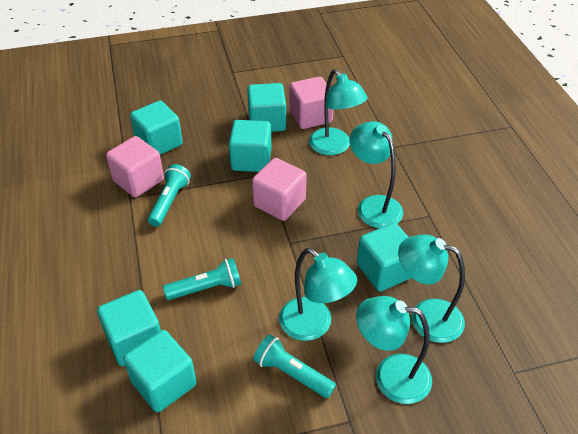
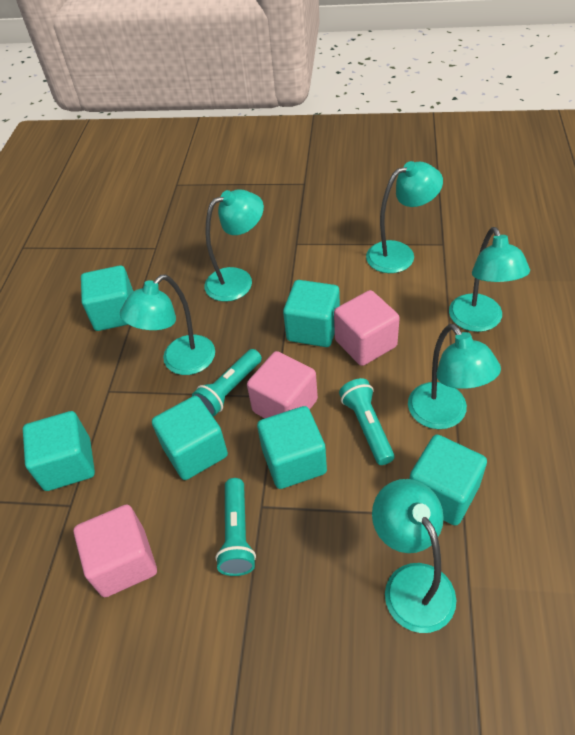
turquoise lamp: [279,248,357,341] [309,69,368,155] [350,121,403,228] [356,296,432,404] [398,234,465,343] = 5 -> [120,275,215,375] [205,189,264,302] [366,161,443,273] [372,479,456,633] [408,324,501,429] [449,227,530,332] = 6

